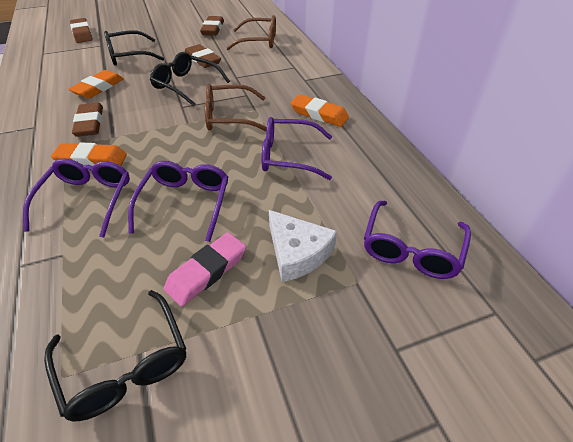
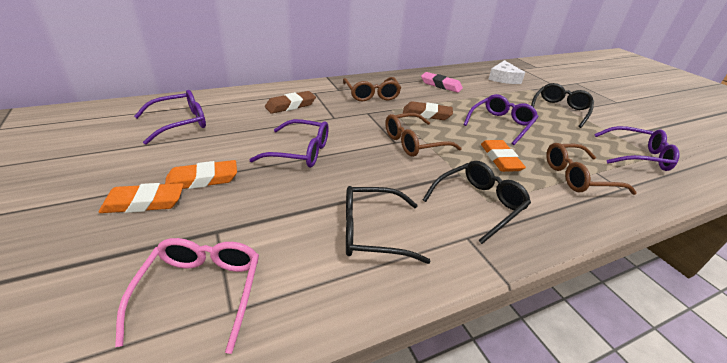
brown eraser: [70,18,93,43] [72,103,103,137] [184,44,221,68] [200,16,224,36] = 4 -> [265,91,316,114] [403,101,453,120] = 2
brown glasses: [205,84,267,131] [226,15,276,50] = 2 -> [343,77,401,102] [385,113,462,157] [546,143,637,195] = 3
pink glasses: none = 0 -> [115,238,259,354] = 1

